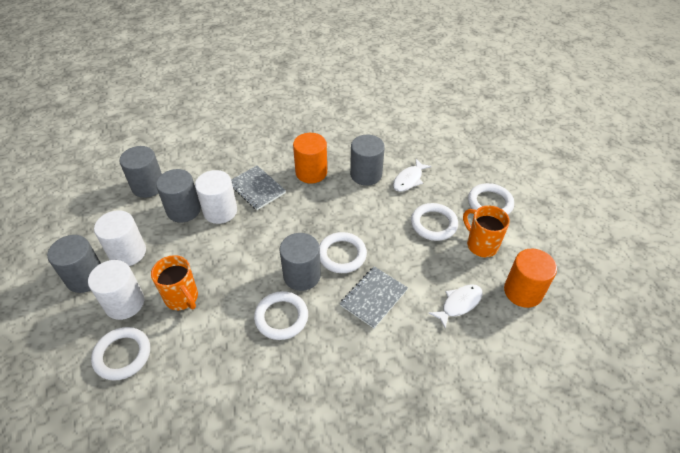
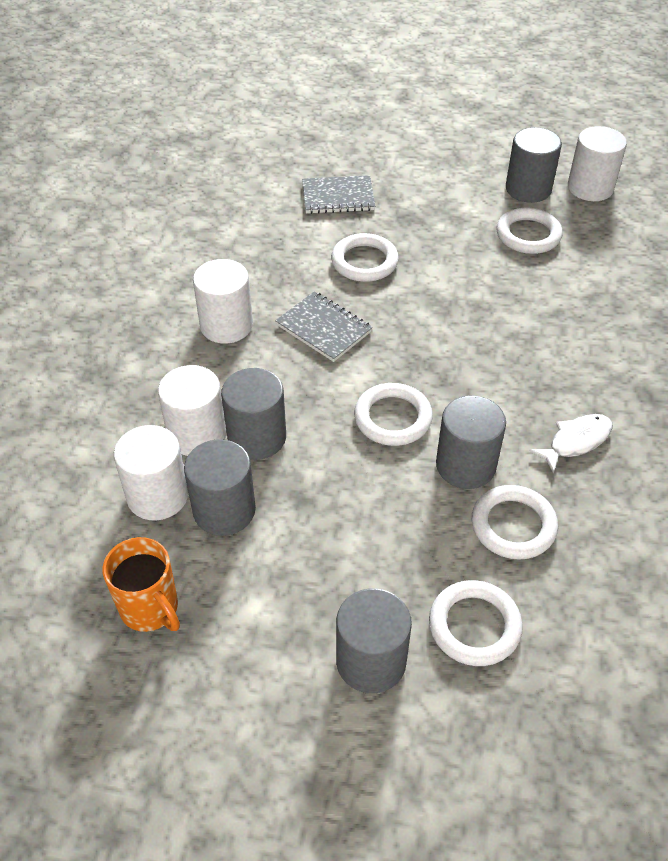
orange cylinder: [293,133,327,183] [504,249,557,308] = 2 -> none = 0
orange mug: [151,255,198,310] [463,205,510,257] = 2 -> [102,537,180,632] = 1
white cylinder: [88,260,144,320] [94,210,146,266] [195,170,237,224] = 3 -> [114,425,189,521] [158,365,227,456] [193,259,253,344] [568,126,627,201] = 4
white fish: [393,159,432,192] [429,284,483,329] = 2 -> [529,414,612,474] = 1

